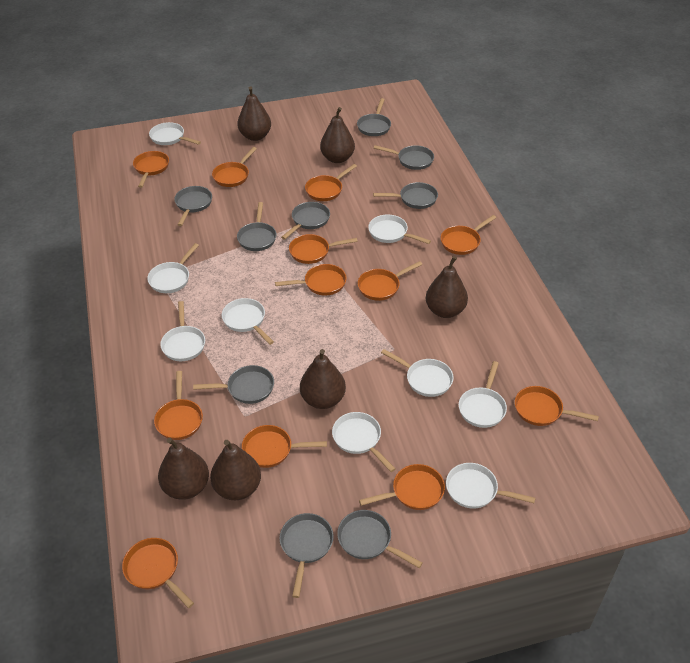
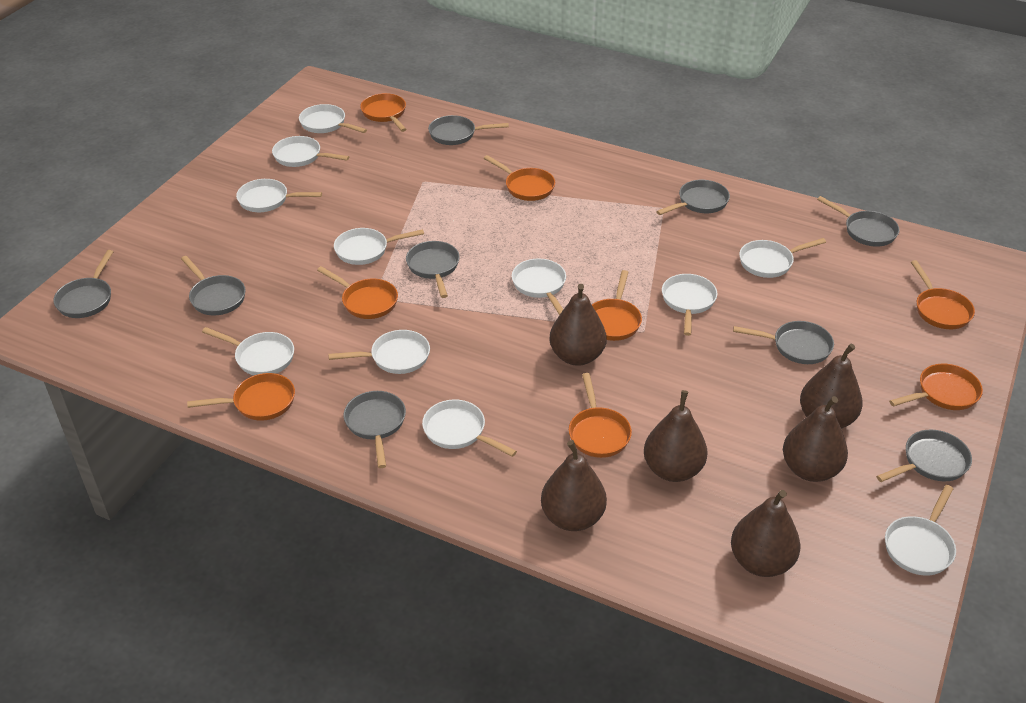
orange pan: [122,538,194,608] [133,151,169,188] [154,371,203,440] [212,147,257,187] [242,425,327,468] [275,264,347,296] [289,234,358,264] [305,164,357,201] [358,261,422,301] [359,464,445,510] [441,215,496,255] [515,386,599,426] = 12 -> [187,373,295,421] [317,266,398,319] [360,93,407,132] [484,155,555,201] [569,373,632,458] [592,270,642,341] [889,364,983,410] [911,260,975,329] = 8
white pan: [147,243,199,293] [149,122,201,145] [160,301,205,361] [222,298,274,345] [332,412,396,472] [368,215,431,244] [381,349,454,397] [446,463,535,509] [459,361,507,428] = 9 -> [202,327,294,375] [236,179,322,212] [272,136,349,167] [299,104,367,133] [328,330,430,374] [334,228,424,265] [422,399,517,457] [512,258,566,315] [662,274,717,336] [739,238,826,278] [885,485,956,576] = 11

